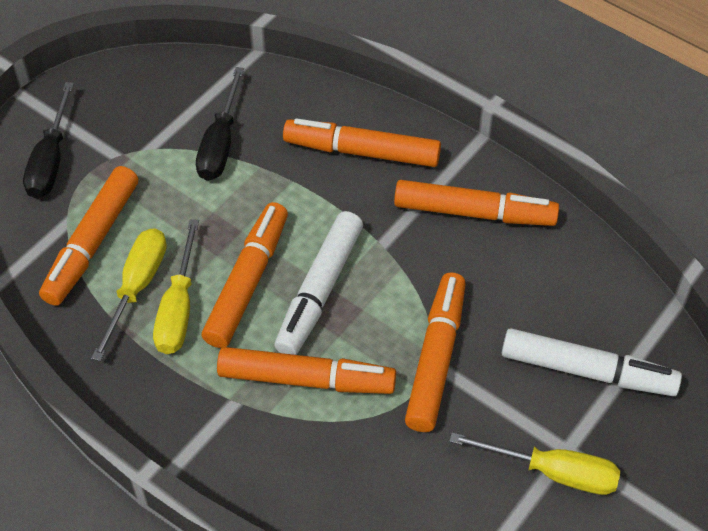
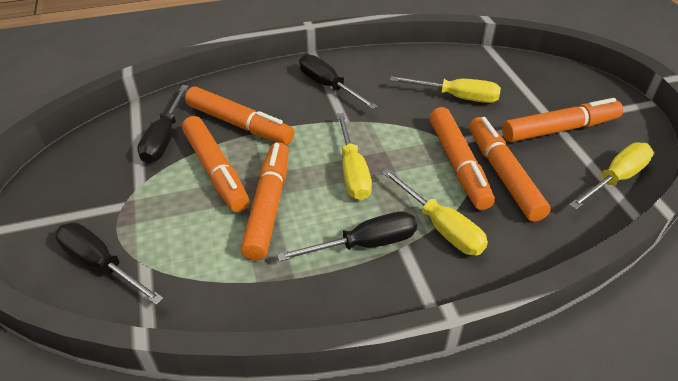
black screwdriver: [23,82,74,198] [196,67,244,181] = 2 -> [55,223,164,305] [137,85,189,163] [277,211,417,262] [299,54,378,110] = 4
white marker: [275,211,363,355] [502,328,682,396] = 2 -> none = 0
yellow screwdriver: [91,228,167,361] [153,219,199,354] [449,432,620,495] = 3 -> [337,113,372,200] [382,169,488,255] [390,76,501,103] [569,142,654,210] = 4

